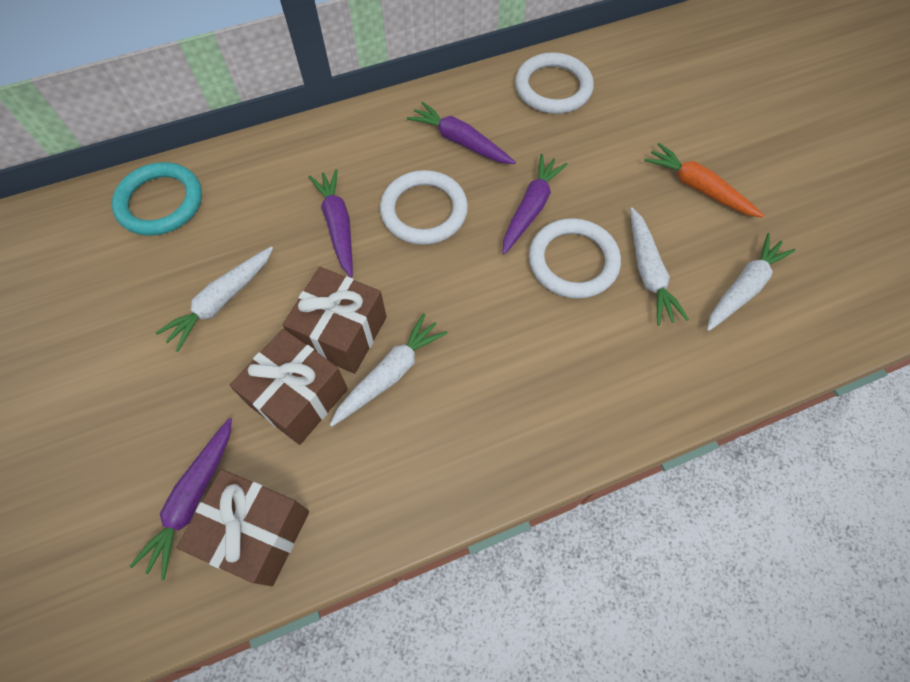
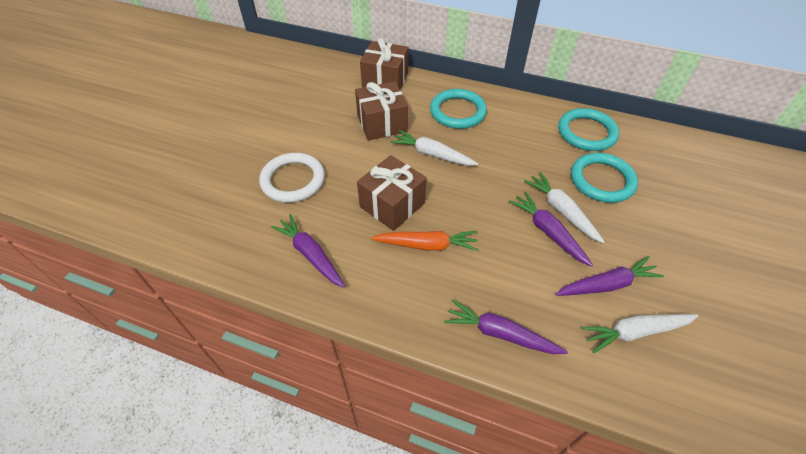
turquoise ring: [111,162,202,236] = 1 -> [430,89,487,129] [558,108,619,151] [571,153,638,203] = 3
white carrot: [156,246,273,352] [330,313,448,427] [630,207,689,326] [707,233,795,331] = 4 -> [390,130,478,166] [524,172,604,243] [581,314,698,353] = 3
white ring: [380,170,468,245] [515,52,594,114] [529,218,621,299] = 3 -> [259,153,325,203] = 1

